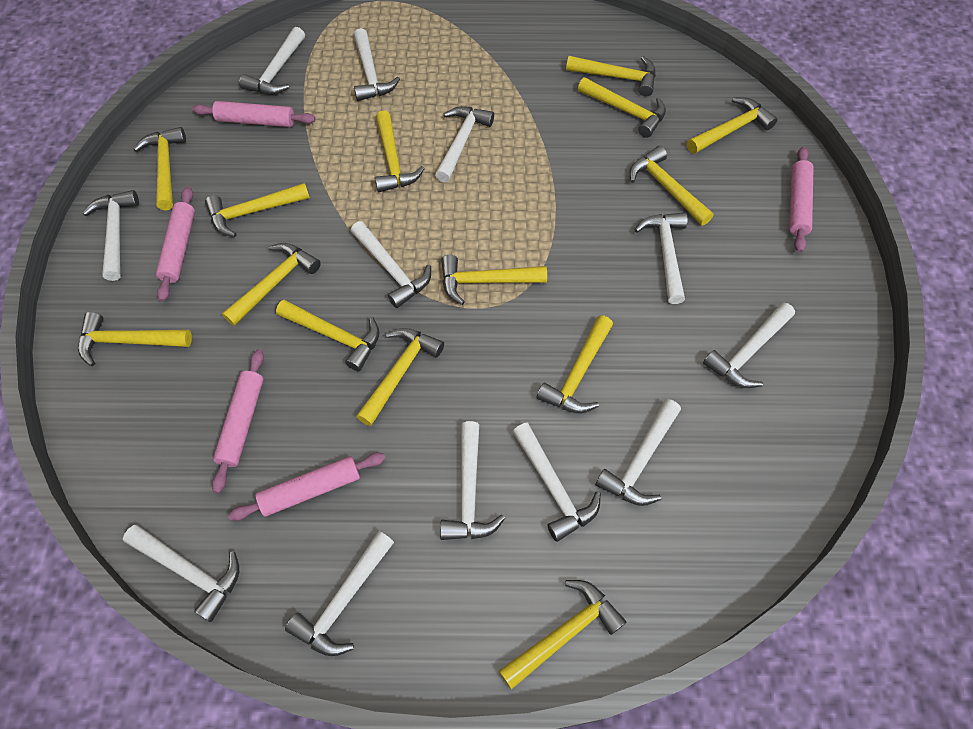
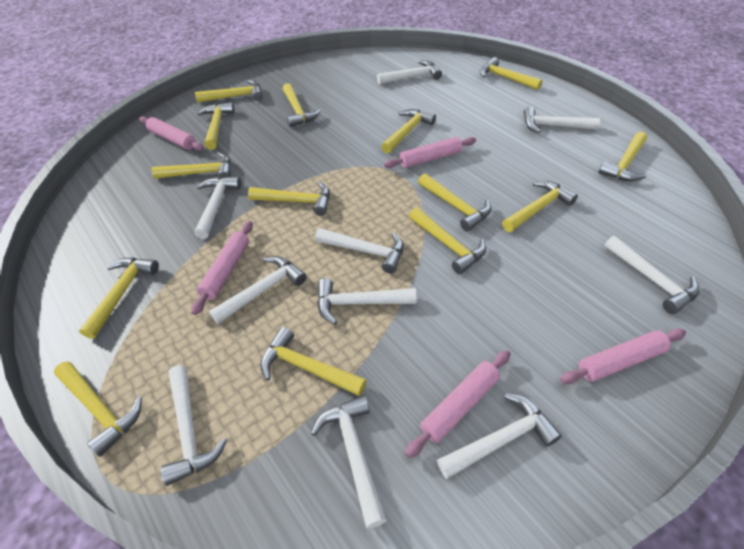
white hammer: [83,190,139,281] [123,525,239,622] [239,27,305,95] [285,531,394,656] [351,221,431,308] [354,28,400,101] [435,106,494,182] [440,421,505,540] [513,423,601,542] [595,399,681,506] [634,212,688,304] [703,302,795,388] = 12 -> [161,365,227,486] [194,176,241,239] [209,256,307,324] [311,395,387,529] [315,228,404,273] [317,278,416,324] [377,61,442,84] [437,393,562,479] [524,106,600,133] [604,236,700,314] = 10

